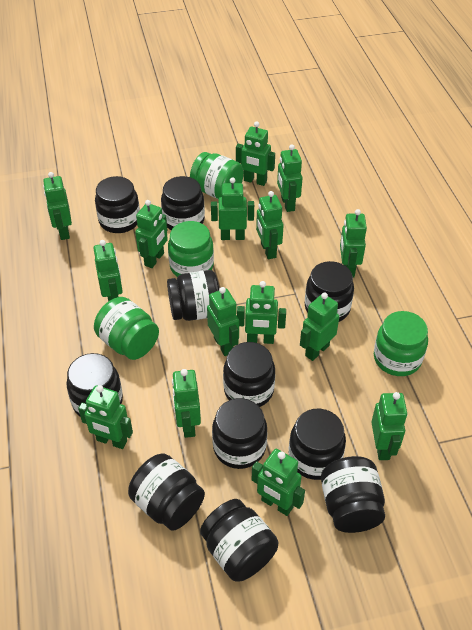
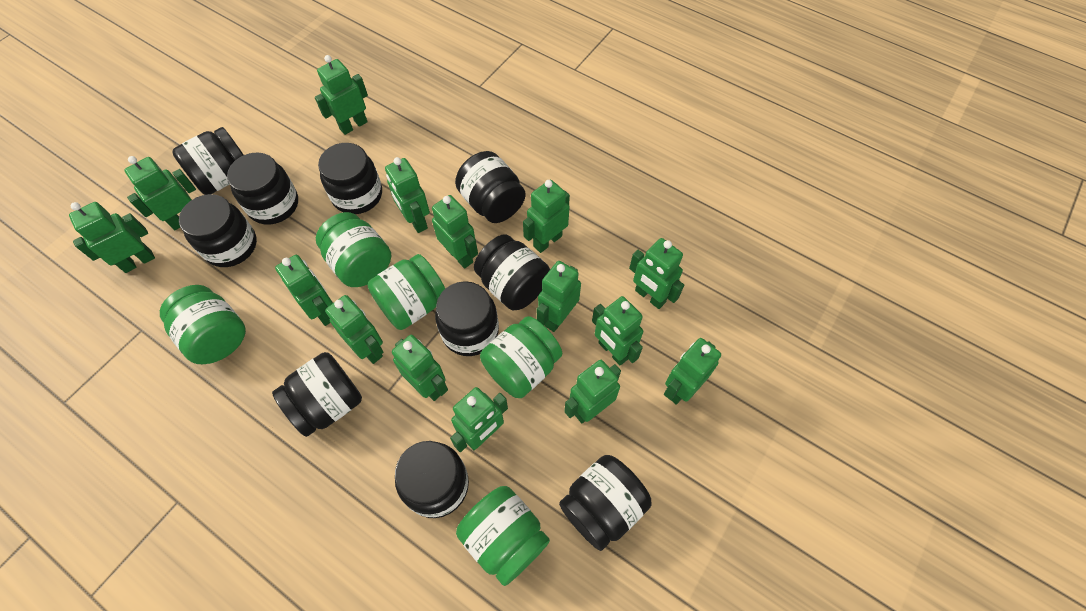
black jar: [67,353,123,416] [95,176,140,233] [128,454,205,531] [161,176,205,230] [167,270,219,321] [200,499,278,582] [212,398,267,469] [223,342,275,407] [289,409,346,480] [305,261,354,322] [321,456,385,533] = 11 -> [172,127,244,195] [179,194,257,267] [227,152,298,225] [272,352,362,437] [318,143,382,214] [395,441,469,518] [435,281,499,356] [455,151,526,223] [474,234,550,310] [559,455,651,551] = 10
green jar: [94,297,159,360] [168,221,214,277] [190,152,244,199] [374,311,428,376] = 4 -> [160,285,246,364] [316,212,391,287] [367,254,445,330] [456,486,550,586] [480,316,562,398] = 5

